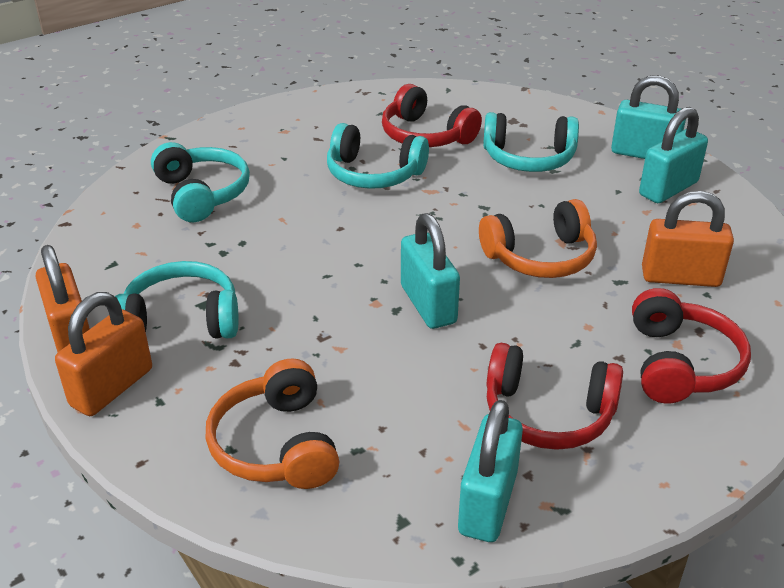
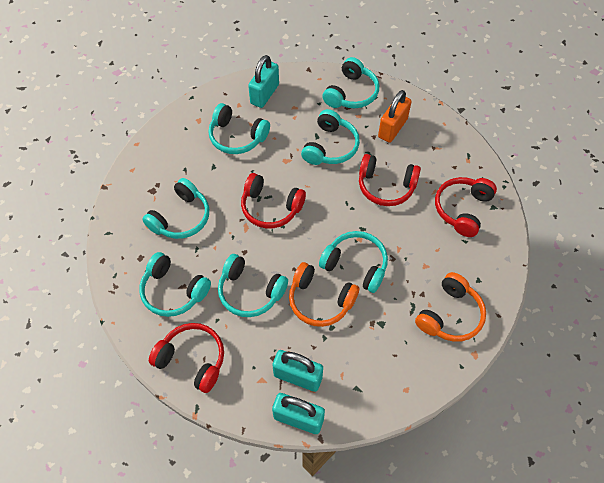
orange padlock: [36,245,90,352] [55,292,152,416] [642,191,734,287] = 3 -> [378,90,412,143] = 1
red headphones: [382,84,482,147] [487,343,623,450] [632,288,751,403] = 3 -> [149,323,224,393] [241,173,306,228] [359,154,421,206] [435,177,497,237] = 4
turquoise headphones: [115,261,238,339] [151,142,250,222] [327,123,429,189] [483,112,579,172] = 4 -> [139,252,211,317] [142,178,209,239] [209,103,270,154] [218,254,288,317] [301,109,360,165] [319,231,388,293] [322,57,379,108] = 7
turquoise padlock: [401,213,460,329] [458,400,523,542] [611,75,686,159] [639,107,708,203] = 4 -> [248,55,279,108] [272,350,323,392] [272,393,325,434] = 3

